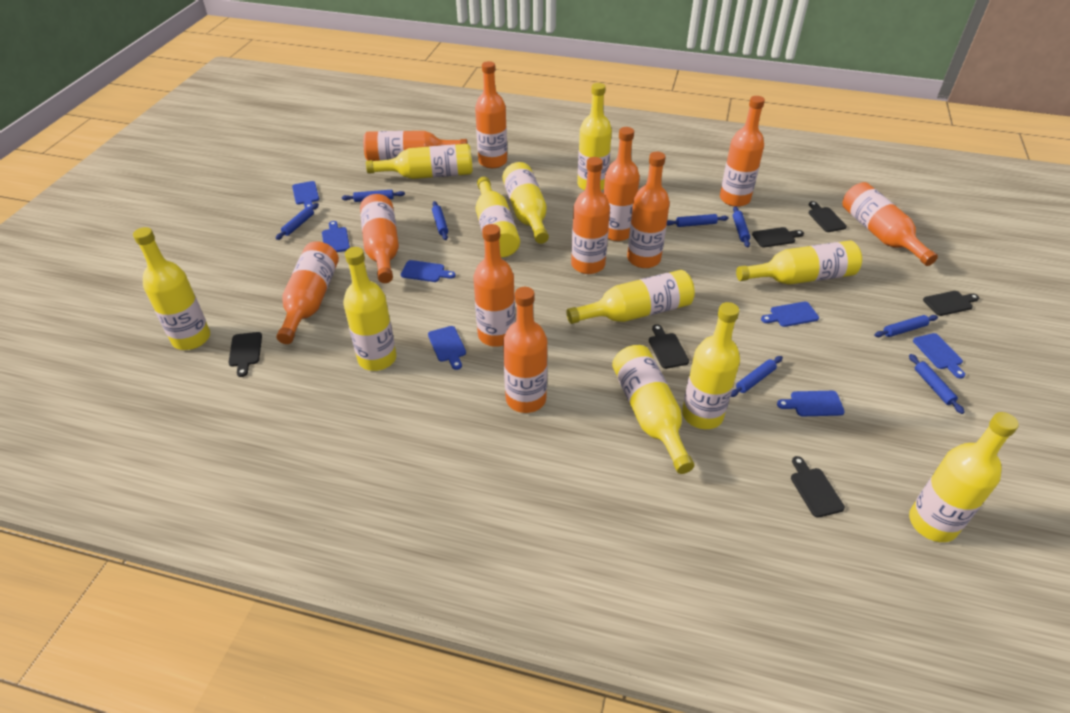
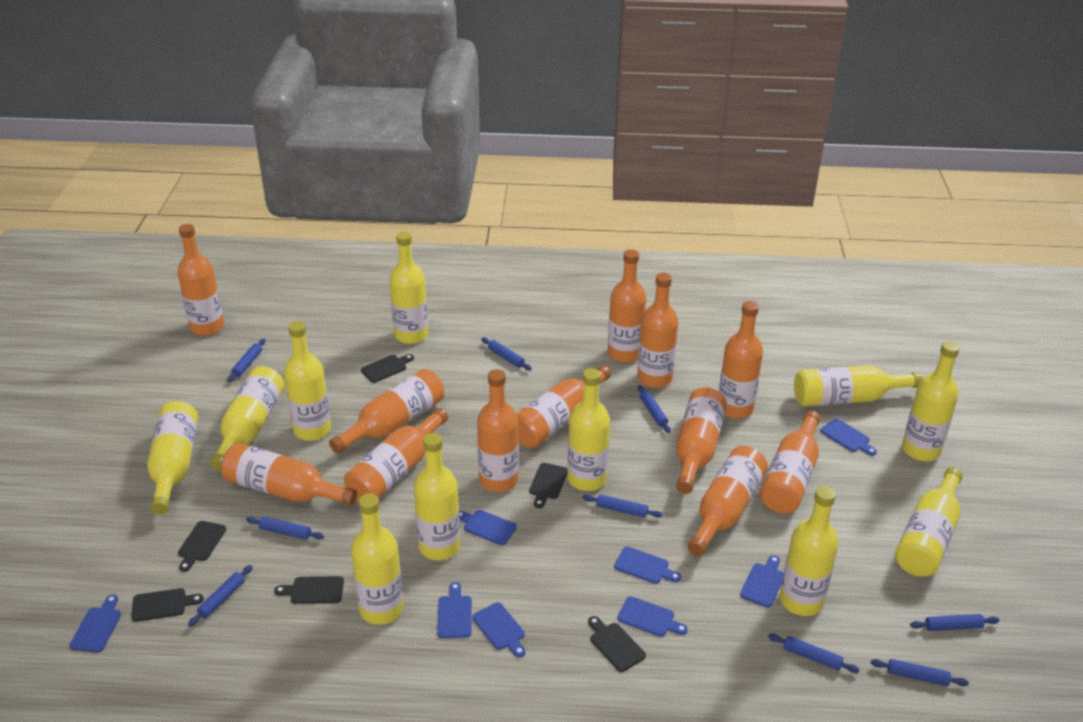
blue cutting board: [292,181,319,208] [322,221,350,252] [401,260,455,282] [428,326,466,370] [761,302,819,327] [777,391,845,416] [913,333,965,378] = 7 -> [69,594,121,653] [437,582,472,638] [459,510,517,545] [473,602,526,657] [614,547,681,584] [617,596,688,637] [740,555,784,608] [821,419,877,456] = 8
blue rolling pin: [276,203,319,240] [342,190,405,202] [432,201,448,240] [667,214,729,227] [730,356,783,397] [733,206,750,247] [874,315,938,337] [909,354,965,414] = 8 -> [188,565,253,627] [228,339,265,382] [246,517,324,540] [481,338,532,371] [583,494,663,518] [638,385,671,433] [768,634,860,673] [871,659,969,686] [910,614,1000,631] = 9
orange bottle: [276,241,339,344] [360,194,399,283] [363,131,467,161] [473,224,515,347] [475,61,507,168] [503,287,547,413] [571,157,610,274] [604,127,640,241] [627,152,670,268] [720,96,765,207] [842,182,938,266] = 11 -> [177,224,224,336] [221,443,357,506] [329,369,444,454] [344,408,448,503] [477,369,519,492] [516,365,611,448] [607,249,646,363] [637,273,678,388] [676,387,727,494] [688,446,768,556] [719,301,763,418] [760,410,820,514] = 12

